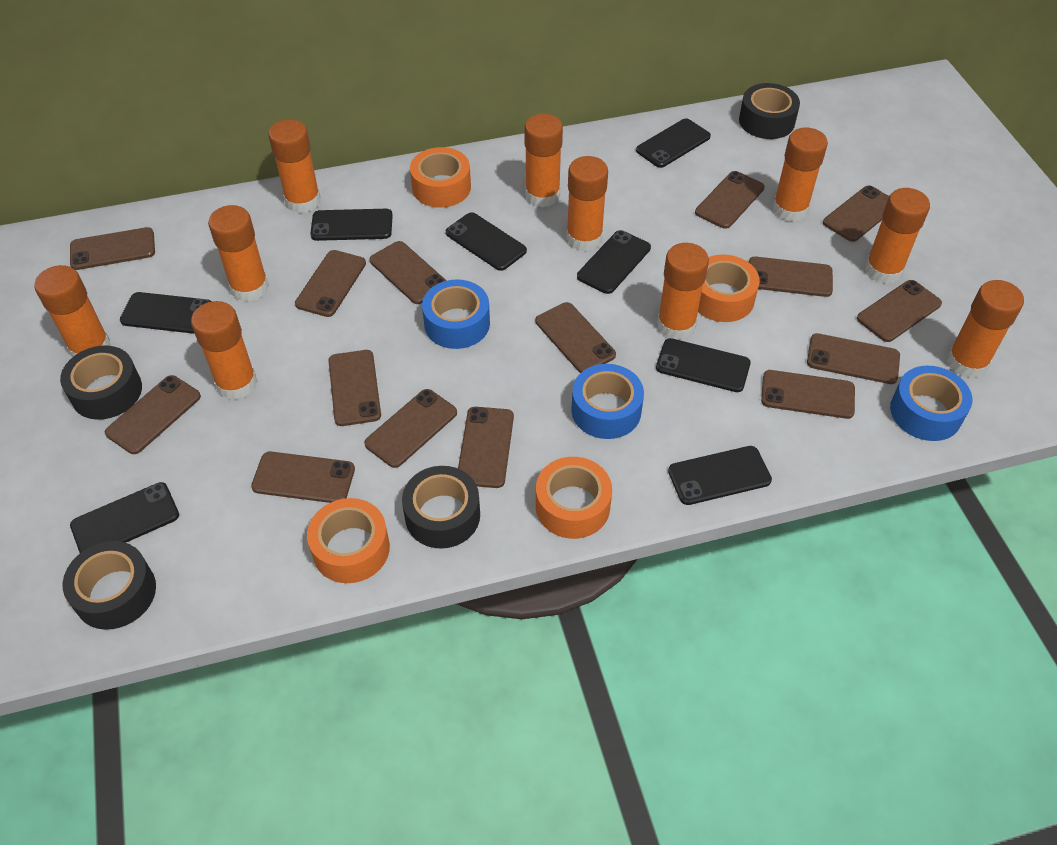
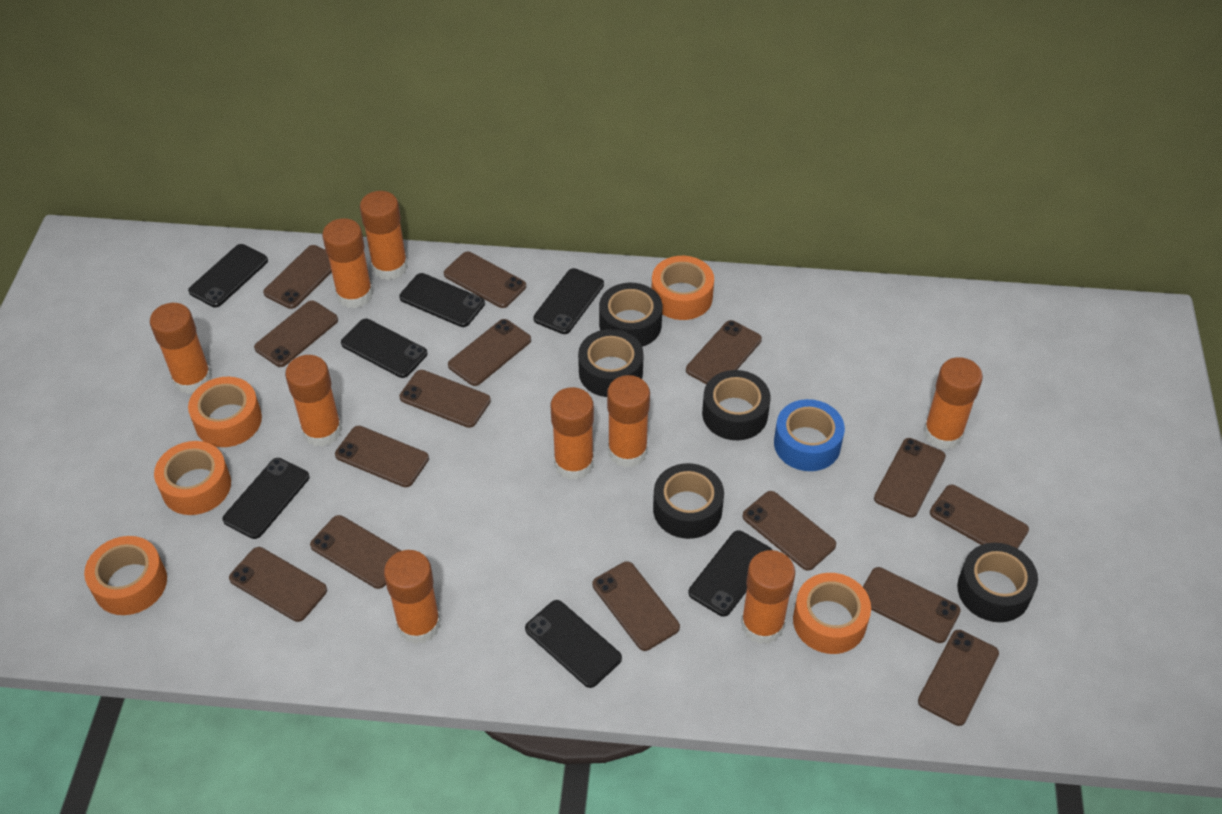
black phone: [70,482,179,553] [120,292,212,334] [310,209,393,241] [446,212,527,271] [577,230,651,294] [636,118,711,168] [656,338,751,392] [668,446,772,505] = 8 -> [188,244,268,307] [222,458,310,539] [341,319,427,378] [399,273,485,327] [525,600,622,688] [533,268,604,334] [688,530,772,617] = 7
black tape: [60,346,142,420] [63,541,156,630] [402,466,480,549] [739,83,800,139] = 4 -> [578,329,644,397] [599,283,662,347] [653,463,724,539] [702,370,770,440] [957,543,1038,622] = 5
blue tape: [422,279,490,349] [571,364,644,439] [890,366,972,441] = 3 -> [774,399,845,471] = 1
orange glue stick: [34,265,111,357] [191,301,258,400] [208,205,269,302] [268,119,321,213] [524,114,563,207] [566,156,608,251] [657,243,709,340] [773,127,828,222] [865,188,930,284] [947,280,1024,378] = 10 -> [150,303,212,394] [285,355,342,447] [322,218,373,308] [360,191,408,280] [384,550,440,644] [550,387,594,480] [607,375,650,468] [741,550,795,644] [923,357,983,450] = 9
orange tape: [307,498,390,583] [410,147,471,208] [536,457,612,539] [698,255,760,322] = 4 -> [84,536,167,615] [154,441,231,515] [188,377,262,447] [652,256,714,320] [793,573,871,654] = 5

